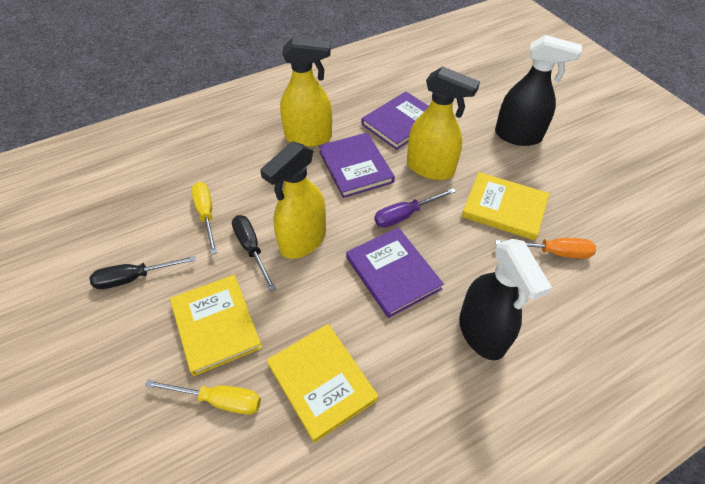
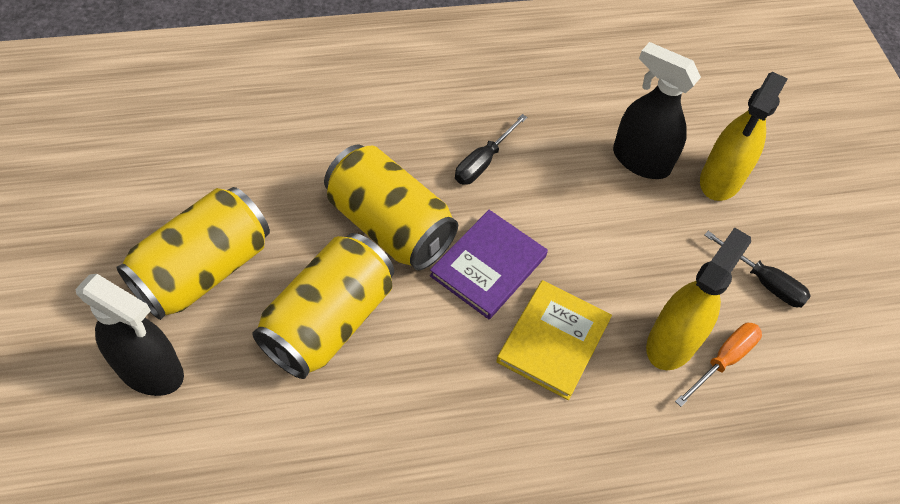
purple book: [319,133,395,198] [346,227,444,318] [361,92,429,150] = 3 -> [430,210,548,319] = 1
purple screwdriver: [374,188,456,228] = 1 -> none = 0
yellow book: [170,275,262,376] [267,324,378,443] [462,172,549,240] = 3 -> [497,280,612,400] = 1
yellow can: none = 0 -> [116,187,270,320] [252,233,394,379] [324,145,458,270] = 3
yellow screwdriver: [145,380,261,415] [191,182,217,255] = 2 -> none = 0
yellow spray bottle: [260,141,326,259] [280,37,332,147] [407,67,480,180] = 3 -> [646,227,751,370] [700,72,788,201] = 2

